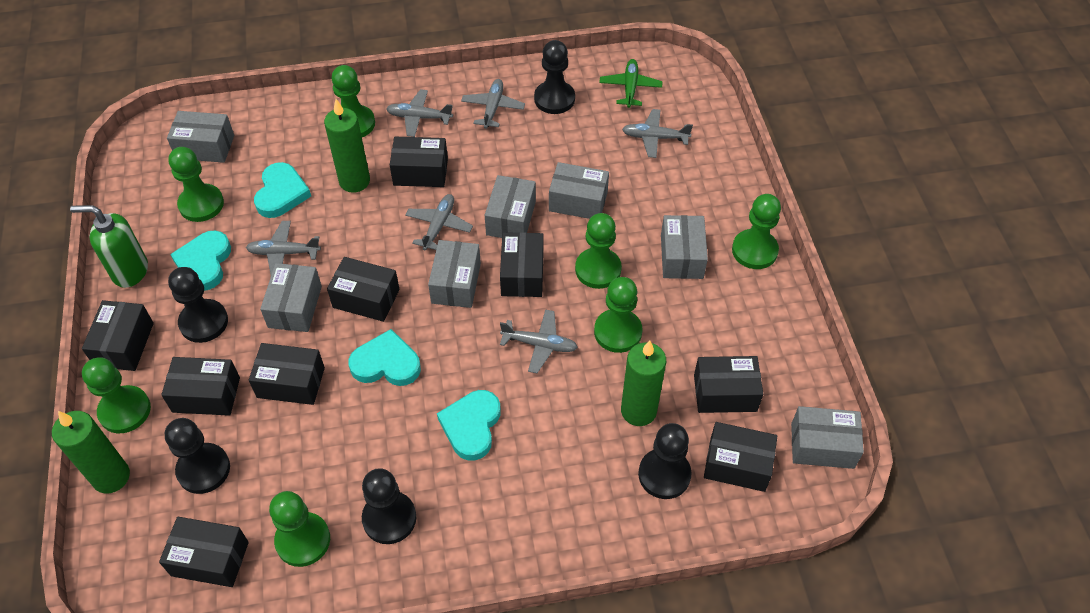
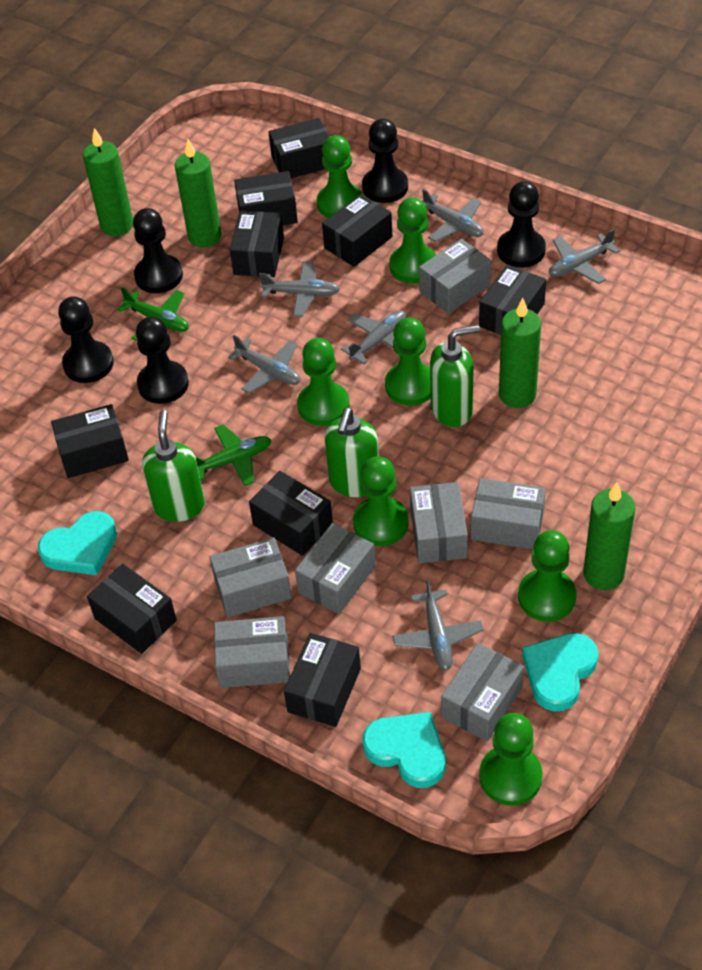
green candle: [52,411,130,493] [324,99,370,193] [621,340,666,426] = 3 -> [83,128,133,236] [175,139,221,248] [499,298,541,408] [583,482,636,590] = 4
green plane: [599,59,663,108] = 1 -> [117,287,189,341] [196,424,272,486] = 2
green soap dispenser: [70,205,148,288] = 1 -> [142,410,205,522] [324,407,379,497] [430,325,480,427] = 3
turquoise heart: [170,231,231,291] [254,162,311,218] [348,329,421,386] [437,390,501,461] = 4 -> [38,511,117,575] [363,712,445,788] [522,633,598,711] = 3

